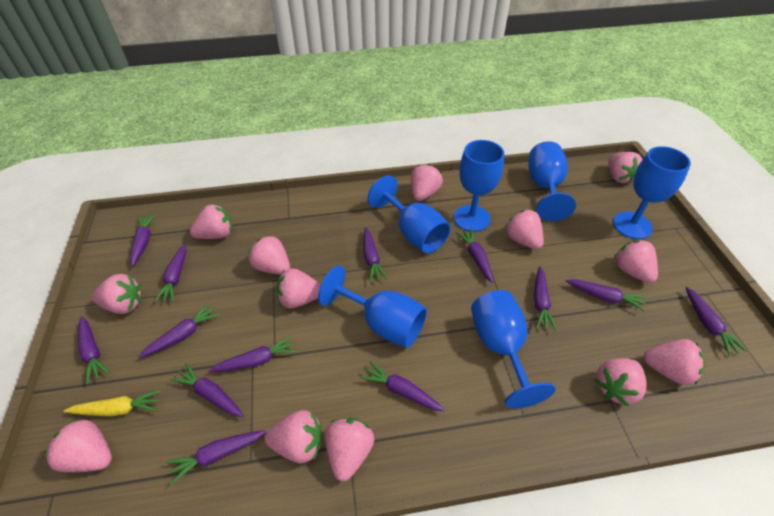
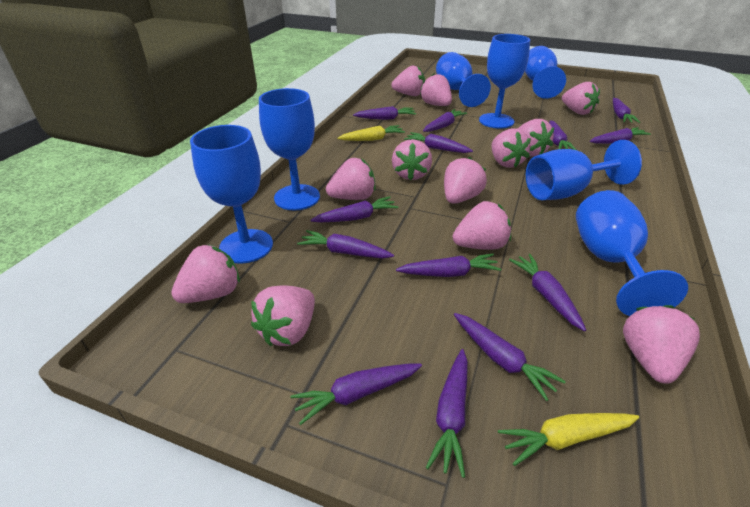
blue goblet: [318,266,427,348] [368,176,451,253] [454,140,504,232] [471,290,556,409] [529,141,576,221] [613,146,691,239] = 6 -> [190,125,273,264] [259,88,320,210] [436,52,491,107] [479,34,530,129] [525,46,566,99] [526,140,642,200] [576,190,688,316] = 7
pink strawberry: [44,419,112,472] [92,274,141,314] [190,204,232,239] [248,235,290,275] [265,410,322,464] [276,268,321,309] [325,417,374,482] [411,164,443,201] [504,210,544,249] [595,358,647,407] [608,152,643,184] [614,240,658,283] [643,339,705,385] = 13 -> [171,244,240,303] [251,285,315,346] [326,158,376,200] [391,66,425,96] [392,139,432,181] [420,73,452,106] [444,157,487,204] [453,201,511,250] [492,128,531,168] [518,119,554,157] [562,82,600,115] [623,305,700,384] = 12
yellow carrot: [64,390,161,416] = 1 -> [338,125,405,141] [498,413,639,466] = 2

